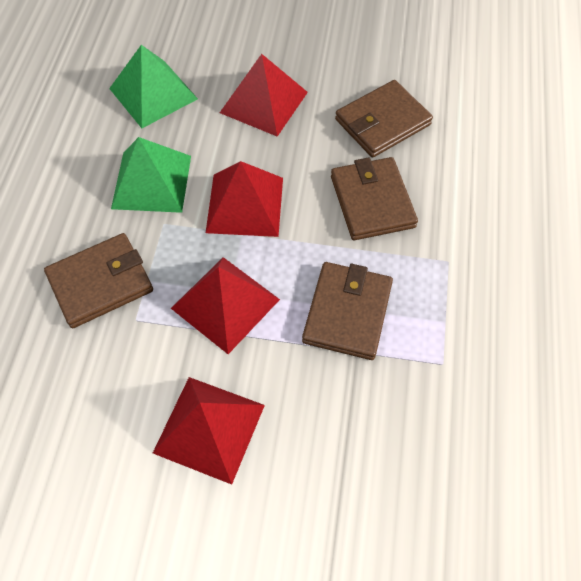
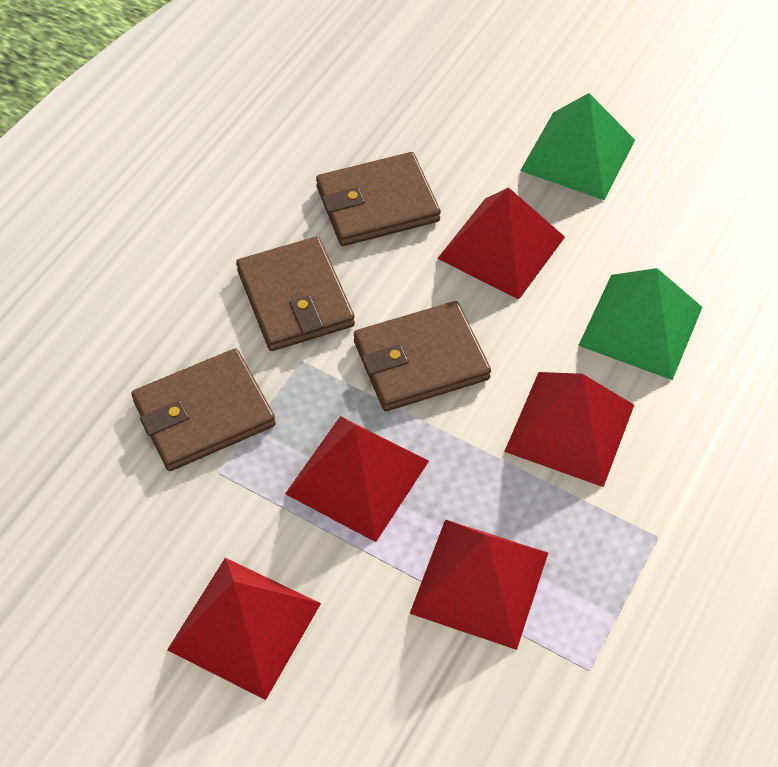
red pyramid: [153,377,265,485] [171,257,280,354] [206,161,283,237] [220,54,308,137] = 4 -> [167,558,321,700] [285,416,429,542] [410,519,548,650] [437,187,565,299] [504,372,634,487] = 5

